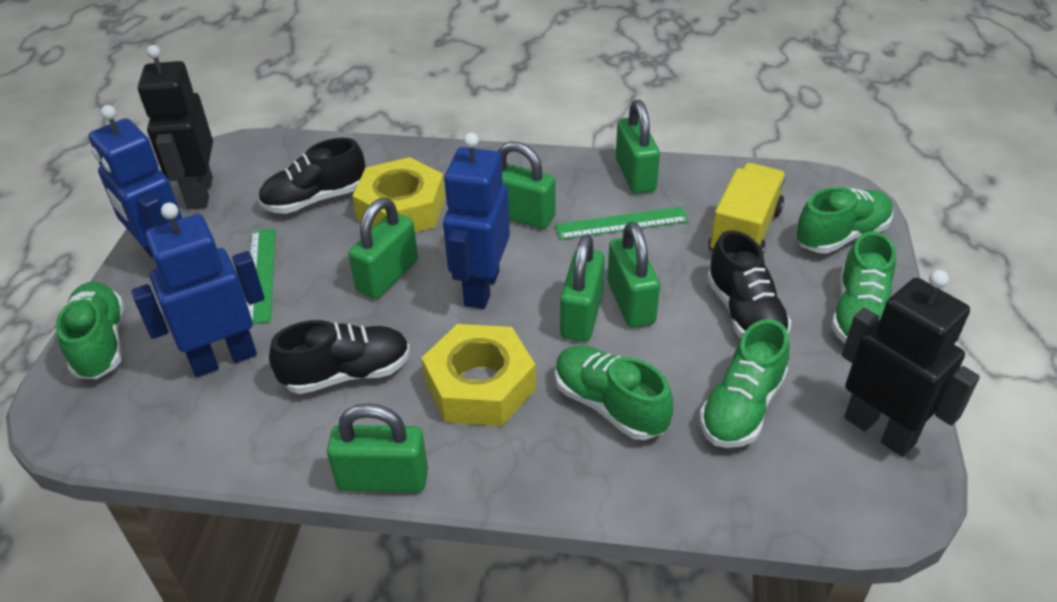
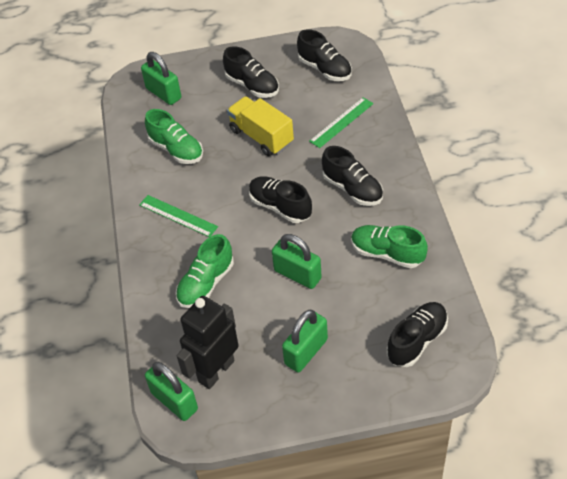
black robot: [138,45,213,209] [842,270,980,457] = 2 -> [177,296,239,389] = 1
black shoe: [258,138,365,214] [269,320,410,394] [707,230,792,338] = 3 -> [223,46,279,98] [249,176,312,223] [297,29,352,81] [322,146,383,206] [387,302,448,367] = 5
blue robot: [88,105,182,258] [131,203,265,377] [443,133,510,309] = 3 -> none = 0
green padlock: [327,403,428,493] [348,198,418,299] [497,141,555,229] [560,234,605,342] [608,222,660,328] [616,100,660,194] = 6 -> [141,52,181,105] [145,362,198,421] [272,234,322,289] [282,310,328,372] = 4
green shoe: [56,282,124,379] [555,345,673,440] [699,319,789,448] [795,187,893,253] [832,231,896,344] = 5 -> [145,109,203,164] [176,234,234,308] [351,225,428,268] = 3
yellow nut: [352,157,446,232] [422,324,536,426] = 2 -> none = 0

